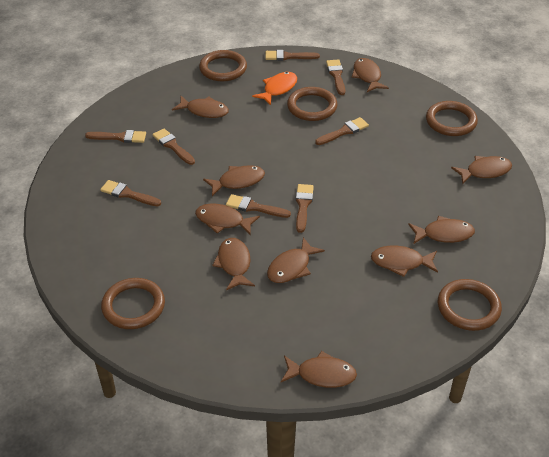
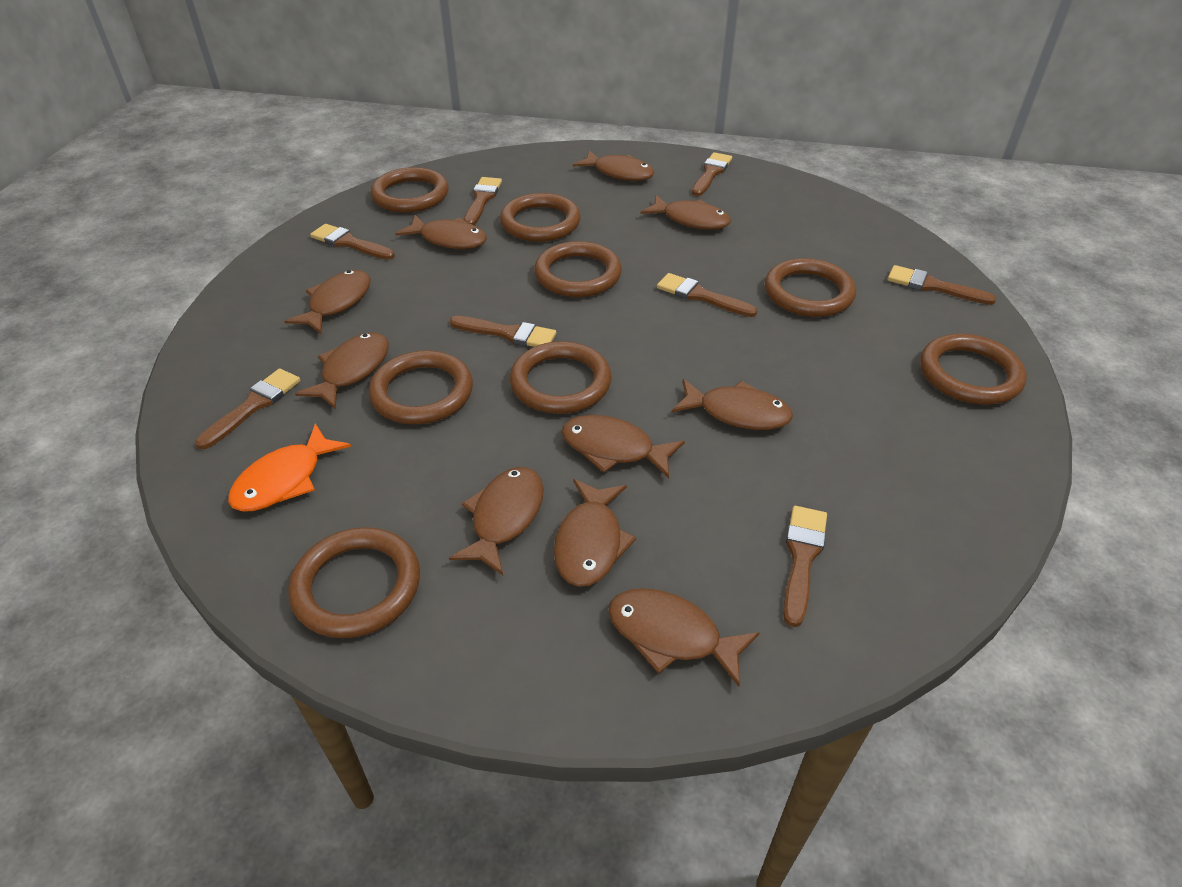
brown ring: [101,278,165,329] [199,50,247,81] [287,87,337,121] [426,101,478,136] [438,279,502,331] = 5 -> [288,527,420,638] [369,350,473,425] [371,167,448,213] [500,193,581,242] [510,341,611,414] [534,241,622,297] [765,258,856,317] [920,334,1027,405] = 8

